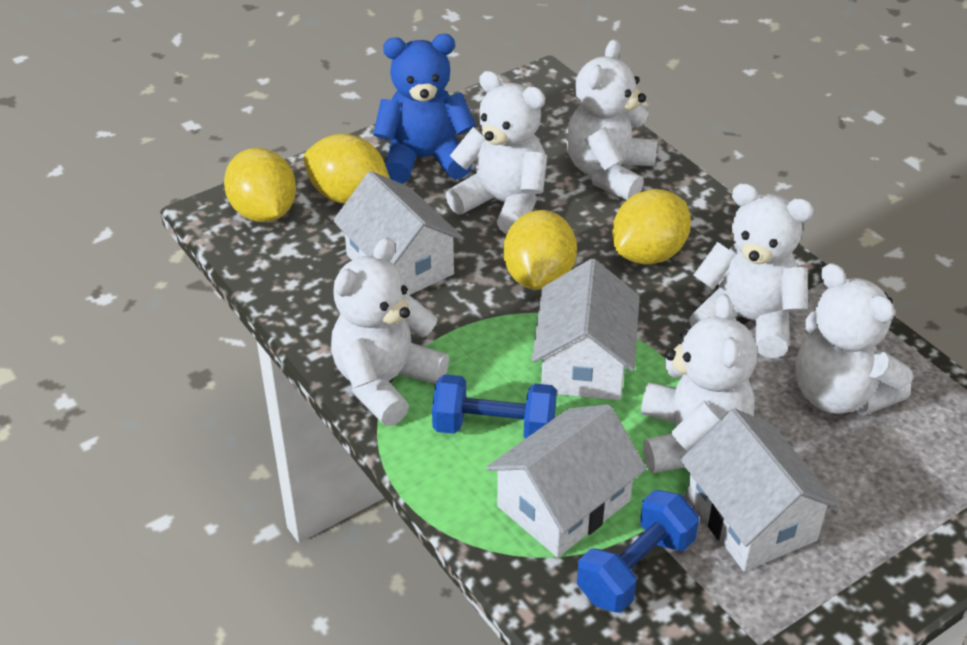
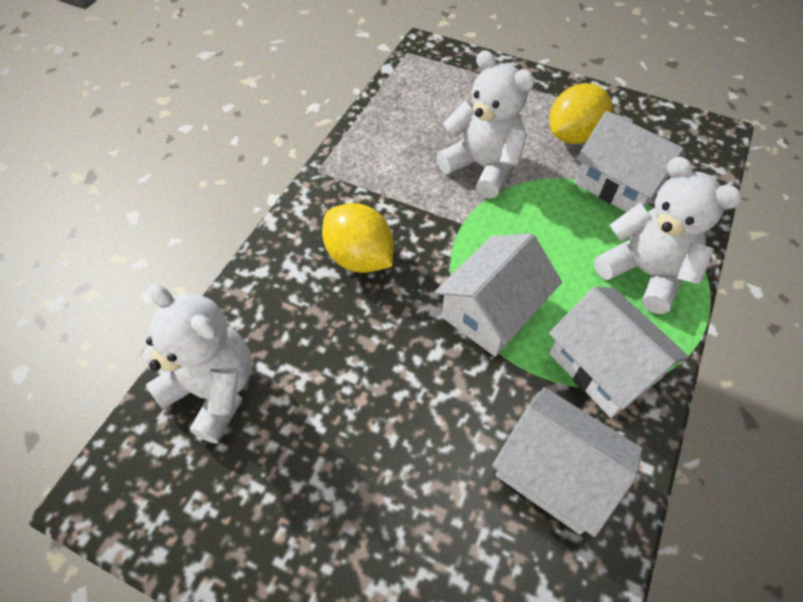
blue dumbbell: [432,374,557,439] [577,490,699,613] = 2 -> none = 0
blue teddy bear: [373,34,476,184] = 1 -> none = 0
white teddy bear: [331,237,449,426] [446,71,547,234] [566,39,657,200] [641,294,757,473] [689,183,814,358] [795,263,913,415] = 6 -> [142,284,252,444] [436,50,535,199] [594,157,742,314] = 3
yellow lemon: [224,148,296,222] [303,134,390,204] [503,210,577,290] [612,189,691,265] = 4 -> [322,203,394,273] [550,83,612,144] = 2

